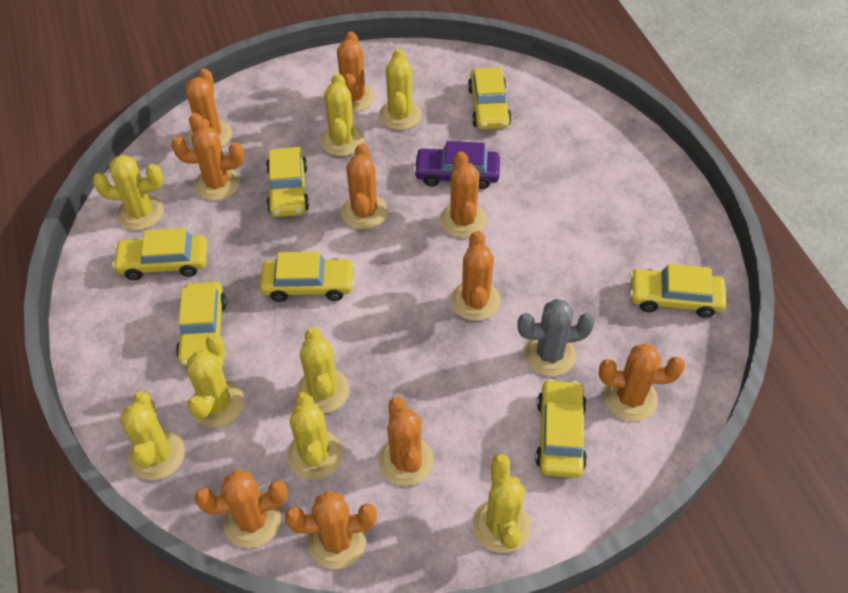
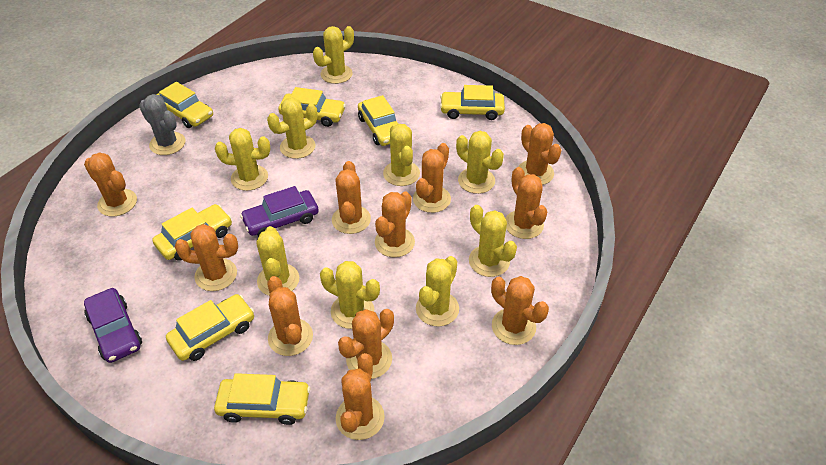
orange cactus: [171,126,244,201] [185,68,232,147] [195,470,288,548] [285,491,377,569] [337,31,375,112] [341,143,388,230] [378,397,434,486] [440,151,487,238] [451,231,501,321] [599,343,685,421] = 10 -> [84,153,137,217] [175,224,238,291] [268,276,313,356] [332,161,371,234] [336,353,385,440] [338,309,394,379] [375,191,415,258] [413,143,451,213] [491,276,549,345] [505,167,547,239] [518,123,561,185] = 11
purple car: [413,141,500,189] = 1 -> [84,288,142,363] [240,186,319,237] = 2
yellow cactus: [92,155,164,230] [120,391,185,480] [187,334,244,427] [287,391,342,480] [297,327,350,413] [320,73,364,156] [379,48,422,130] [473,454,531,553] = 8 -> [215,128,270,191] [256,226,299,296] [267,97,318,159] [313,26,354,84] [320,261,380,329] [383,124,420,186] [416,256,459,327] [456,131,504,194] [469,205,517,277] = 9

